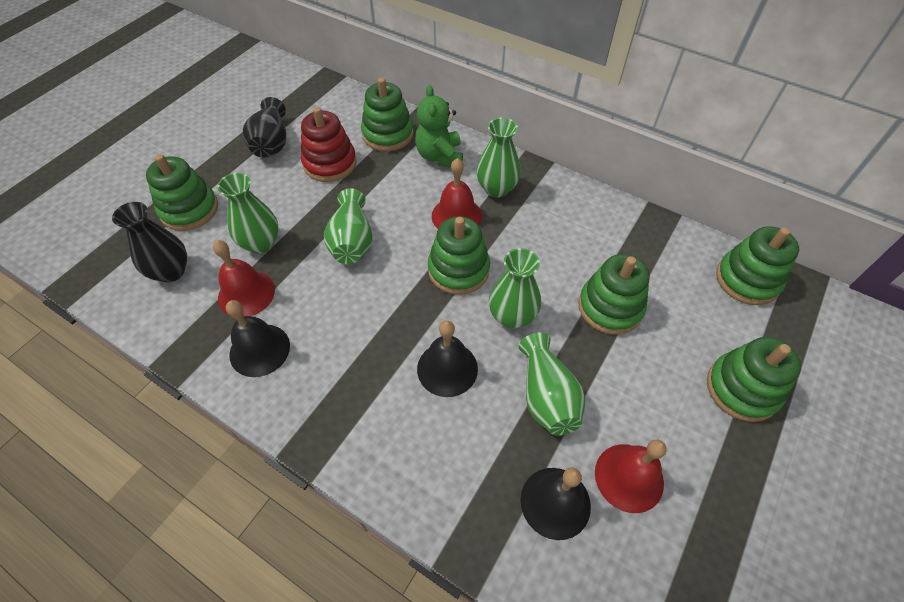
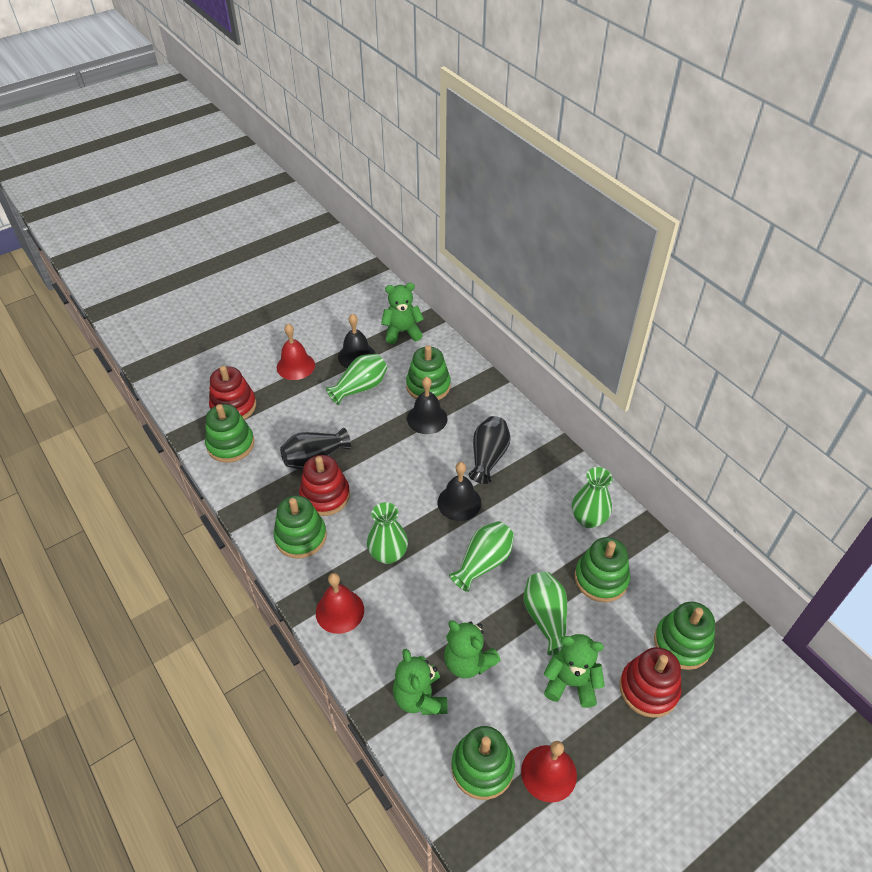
green teddy bear: [415,85,463,167] = 1 -> [381,283,424,344] [393,649,448,715] [444,620,501,678] [544,634,605,708] = 4
red stacking toy: [301,107,357,182] = 1 -> [209,366,256,420] [299,455,350,516] [619,647,681,718] = 3

